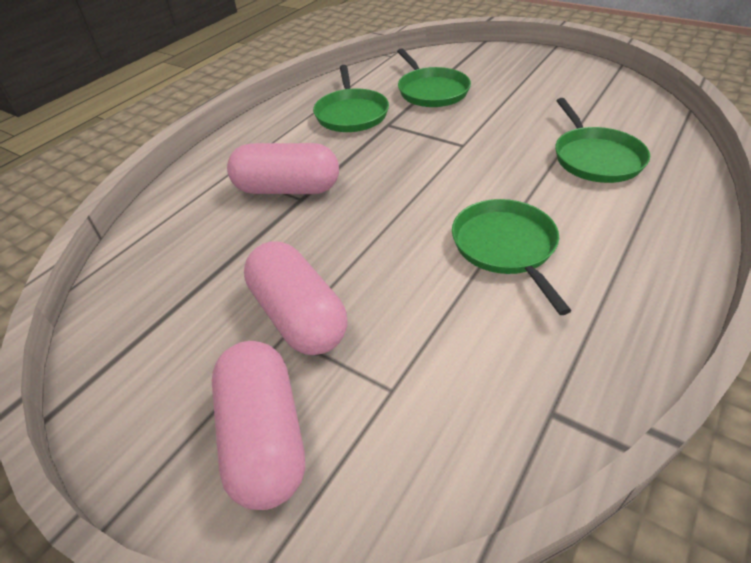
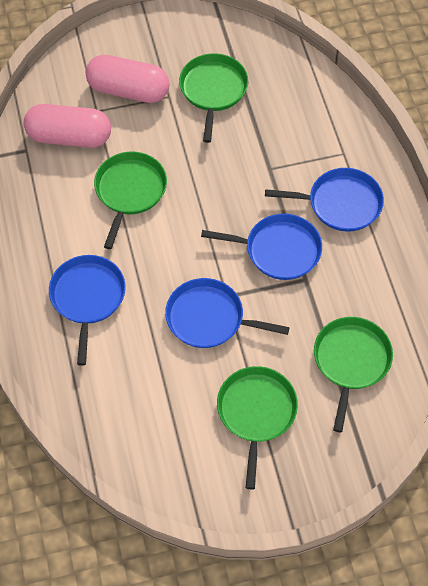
blue pan: none = 0 -> [49,255,126,366] [165,278,290,348] [201,214,322,280] [265,168,384,232] = 4
pink capsule: [212,341,305,510] [227,143,339,194] [244,241,348,355] = 3 -> [24,104,111,148] [86,55,170,103] = 2

